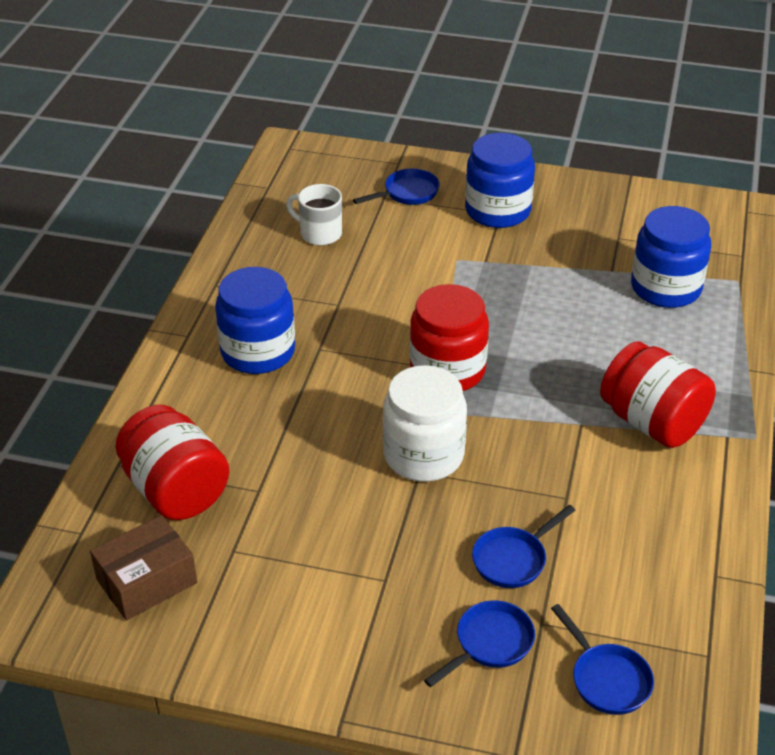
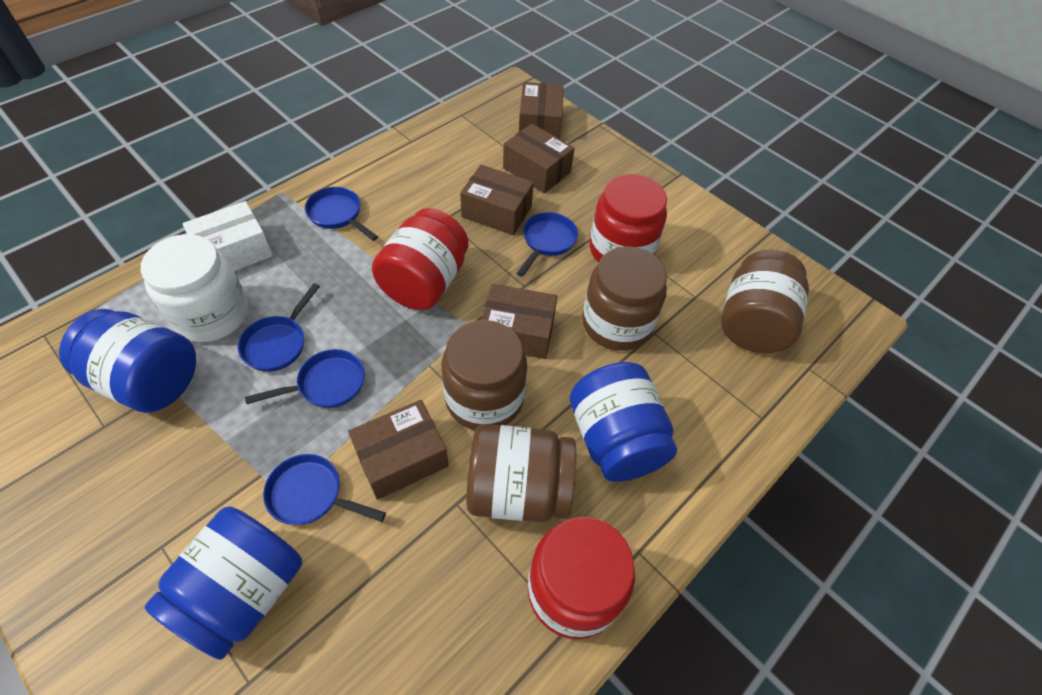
blue pan: [353,169,440,205] [424,600,535,687] [472,505,576,588] [551,604,654,715] = 4 -> [238,283,320,372] [245,349,365,408] [263,454,386,525] [305,187,378,241] [517,212,578,277] = 5
brown box: [90,515,197,620] = 1 -> [348,400,449,500] [460,165,534,235] [481,284,558,359] [503,124,574,193] [519,82,564,139] = 5
brown jar: none = 0 -> [442,320,527,430] [466,424,576,522] [582,246,667,351] [721,250,809,353] = 4
white box: none = 0 -> [183,201,273,271] = 1
white mug: [286,184,342,245] = 1 -> none = 0

